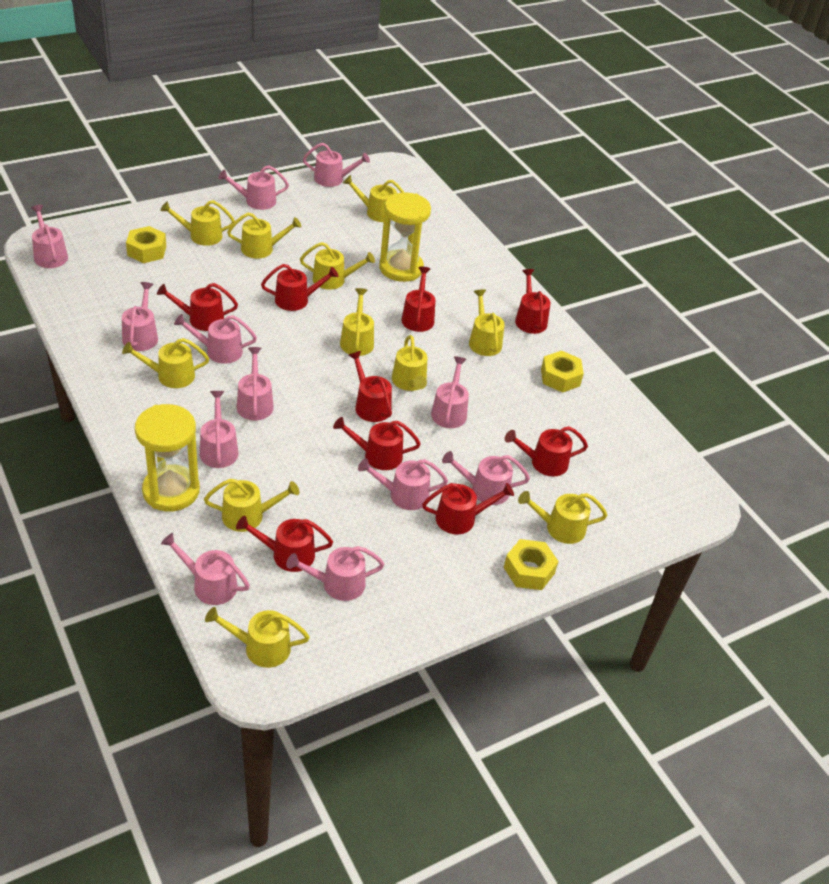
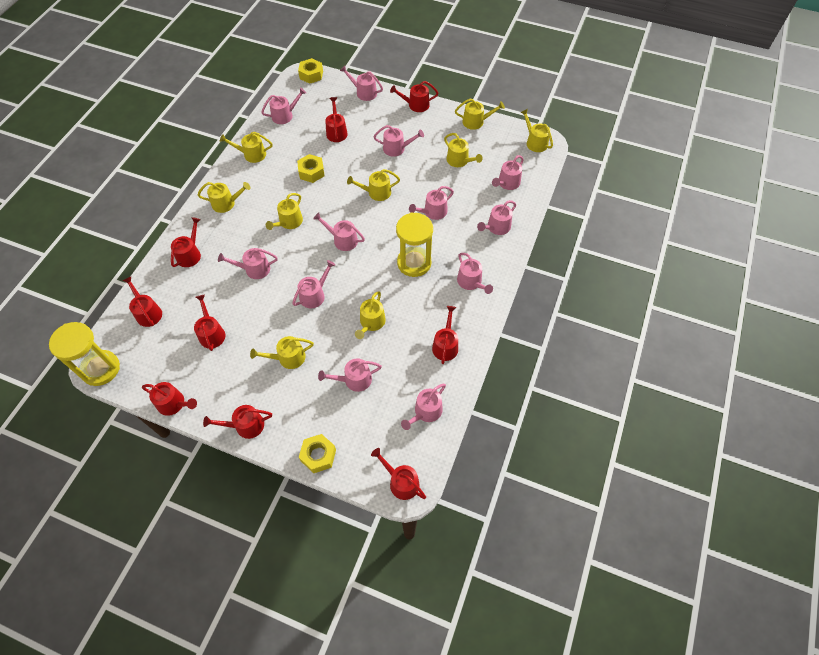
yellow watering can: [122,338,209,388] [160,200,235,246] [204,479,299,532] [205,607,310,668] [227,213,301,259] [300,242,375,290] [340,288,374,356] [343,175,405,222] [392,335,427,391] [469,289,505,356] [518,491,607,544] = 11 -> [198,182,250,213] [220,132,272,163] [250,336,314,369] [266,193,303,230] [347,169,400,201] [355,291,386,339] [444,133,483,167] [455,99,505,130] [520,109,553,152] = 9

